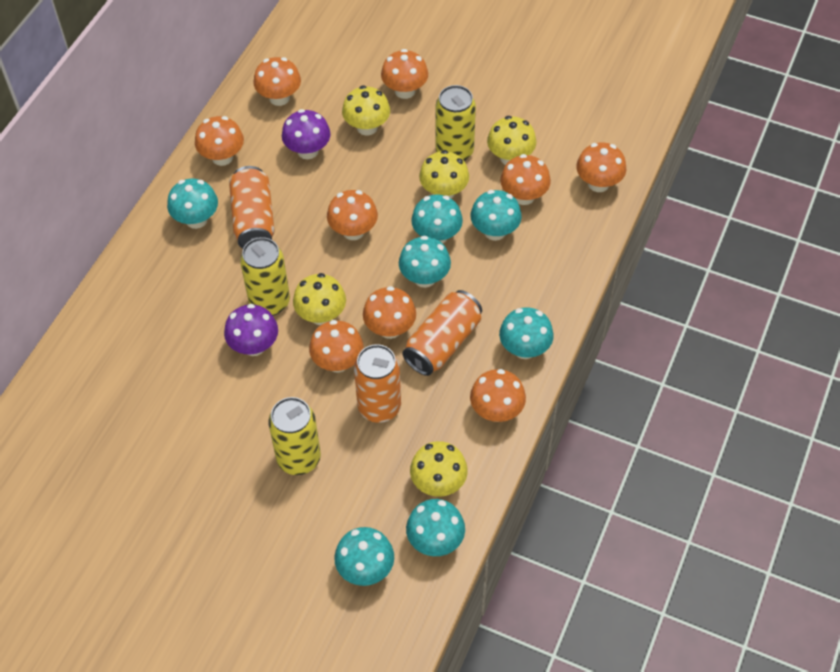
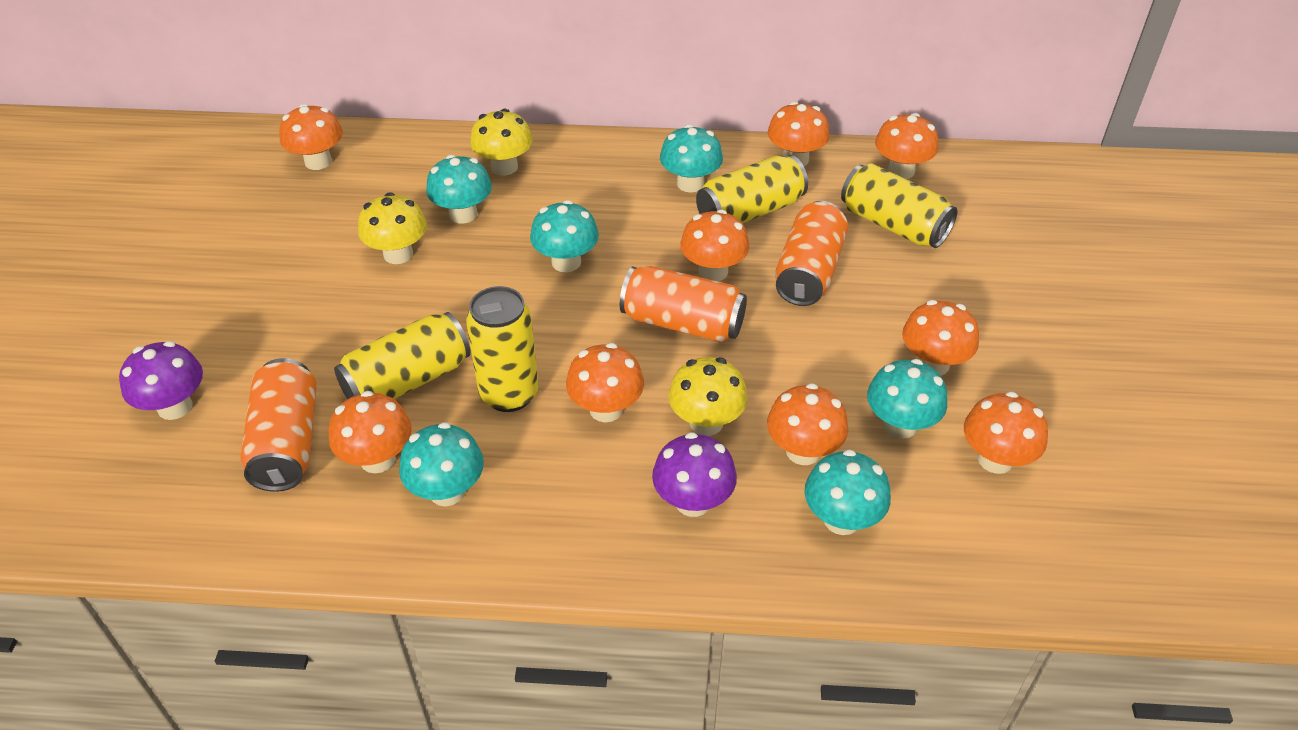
turquoise mushroom: [167,178,218,229] [334,527,394,586] [399,236,451,288] [406,499,465,556] [411,194,463,243] [471,190,522,241] [499,307,554,359] = 7 -> [399,422,484,506] [426,155,492,224] [530,200,599,272] [660,124,723,193] [804,450,891,535] [867,359,947,439] = 6
yellow can: [240,237,290,316] [268,397,321,475] [436,85,476,161] = 3 -> [334,312,471,399] [466,286,539,412] [696,155,808,223] [841,163,958,248] = 4
yellow mushroom: [293,273,346,325] [342,85,390,136] [410,441,468,497] [419,150,469,199] [487,116,537,165] = 5 -> [358,192,427,264] [470,109,533,175] [669,357,748,436] = 3

